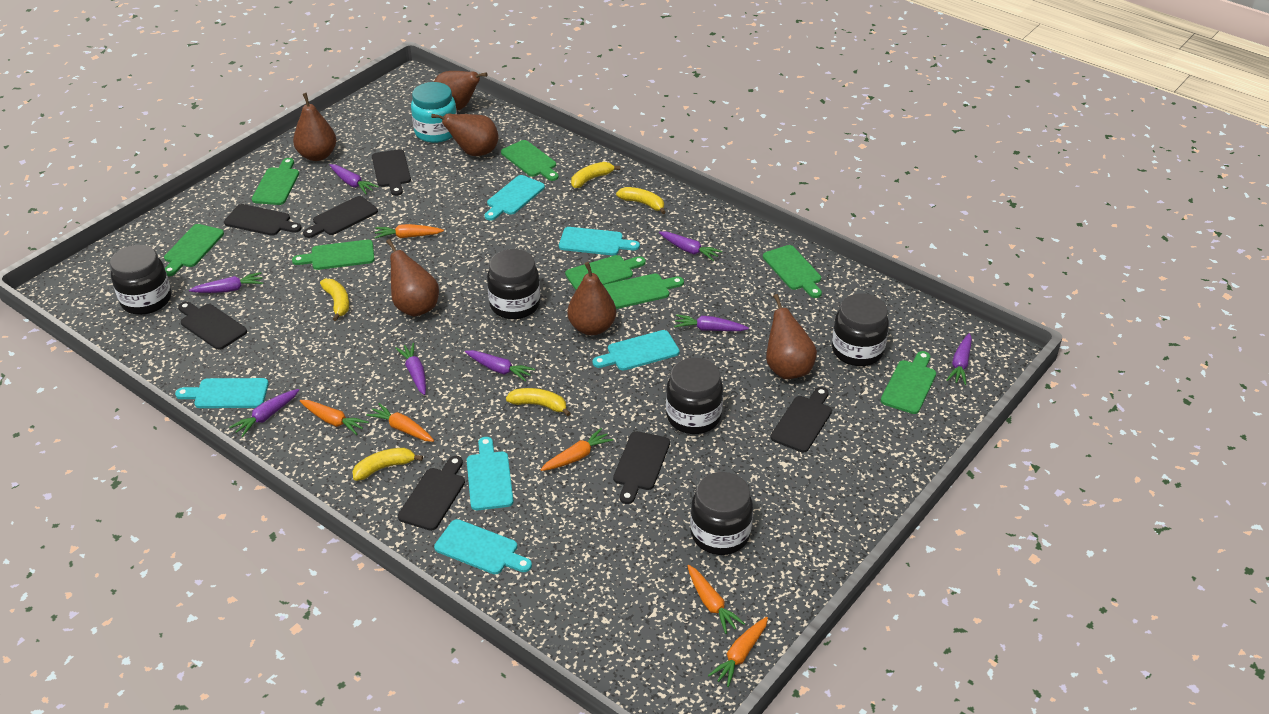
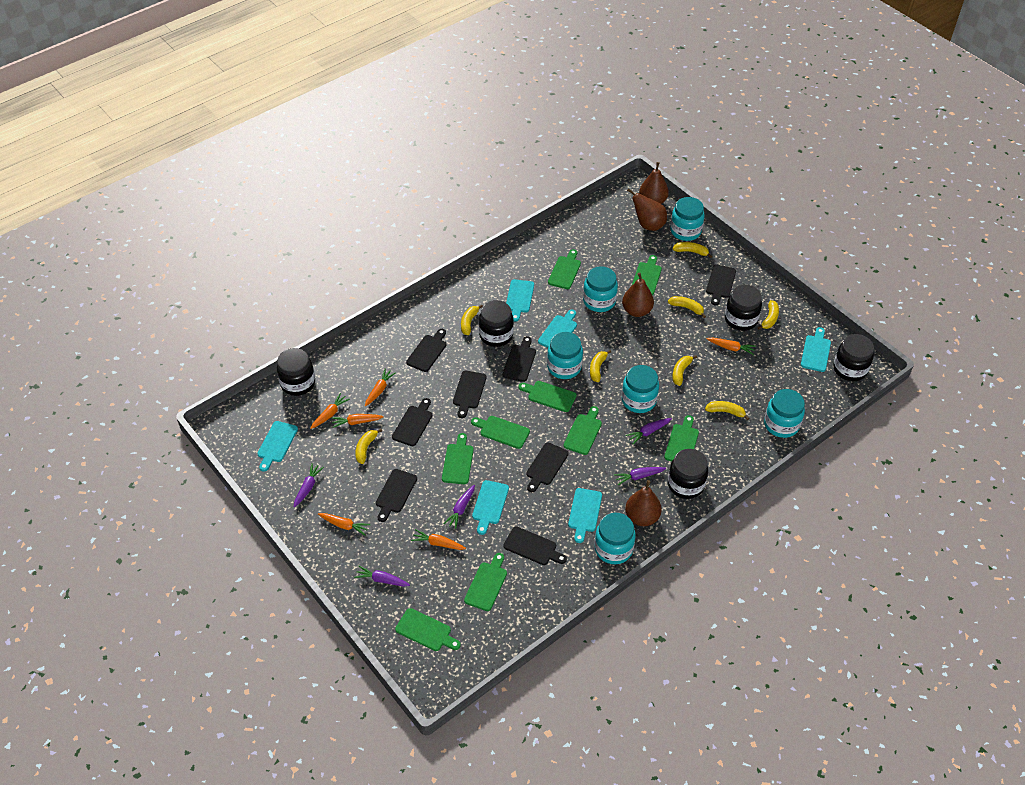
black cutting board: [178,301,247,350] [224,204,302,236] [303,196,378,238] [372,149,411,196] [398,456,465,531] [613,431,670,504] [770,387,832,452] = 7 -> [376,469,417,522] [392,398,433,446] [406,329,447,372] [453,371,487,418] [503,336,536,382] [503,526,567,565] [526,442,569,492] [706,264,736,305] = 8
brown pear: [293,93,337,161] [386,239,439,317] [431,114,499,156] [434,71,488,111] [567,262,616,335] [766,294,817,379] = 6 -> [622,273,654,317] [625,480,662,526] [627,188,667,231] [639,162,669,204] = 4
green cutting board: [164,224,224,276] [252,158,299,205] [292,240,375,270] [501,140,559,181] [565,255,646,290] [603,273,684,309] [763,245,822,298] [881,351,936,414] = 8 -> [395,608,461,651] [442,433,474,484] [464,553,507,611] [471,416,530,449] [518,381,577,412] [548,249,581,289] [564,406,602,455] [632,255,662,295] [664,415,699,462] = 9
purple carrot: [189,272,263,293] [230,389,299,437] [330,164,379,194] [395,343,426,395] [465,350,535,382] [659,232,722,261] [674,314,749,331] [946,333,972,385] = 8 -> [294,463,324,507] [354,566,410,587] [443,485,475,529] [614,467,666,485] [626,418,672,444] = 5
turquoise jar: [411,82,457,143] = 1 -> [547,332,583,379] [583,267,618,312] [595,513,635,564] [621,365,659,413] [670,197,705,241] [764,389,805,438] = 6
yellow banana: [320,279,349,321] [353,448,423,481] [506,388,571,416] [571,162,620,188] [616,187,666,214] = 5 -> [355,429,382,464] [461,305,483,335] [590,350,611,382] [668,296,706,318] [672,355,697,386] [673,242,712,258] [705,401,749,420] [757,300,779,330] = 8

